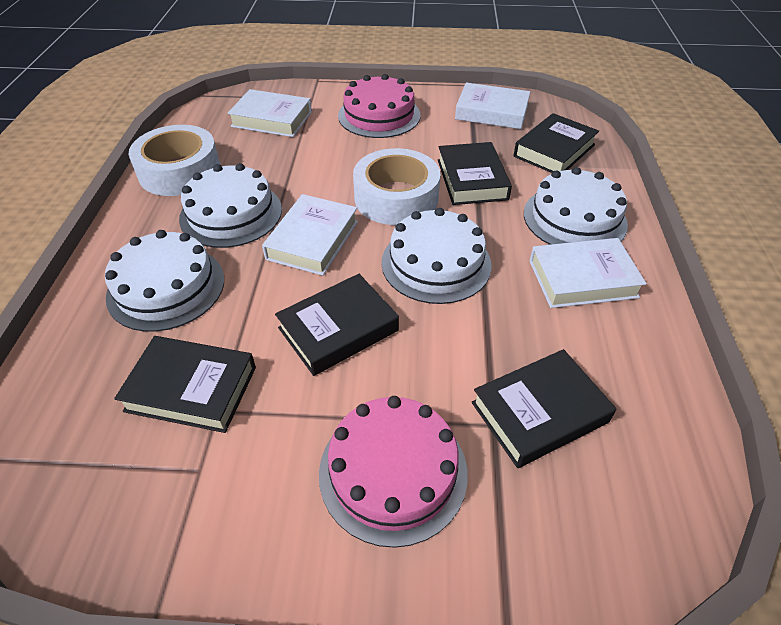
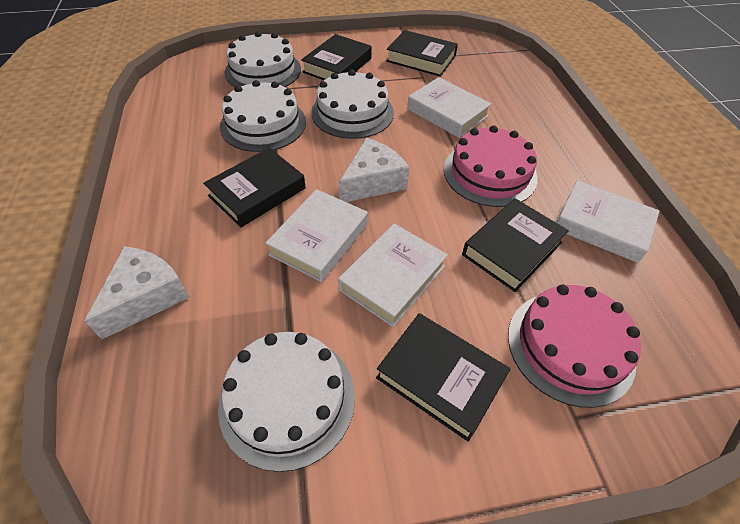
white cheese: none = 0 -> [84,246,190,339] [339,138,410,202] = 2
white tape: [129,125,220,196] [353,148,441,225] = 2 -> none = 0

